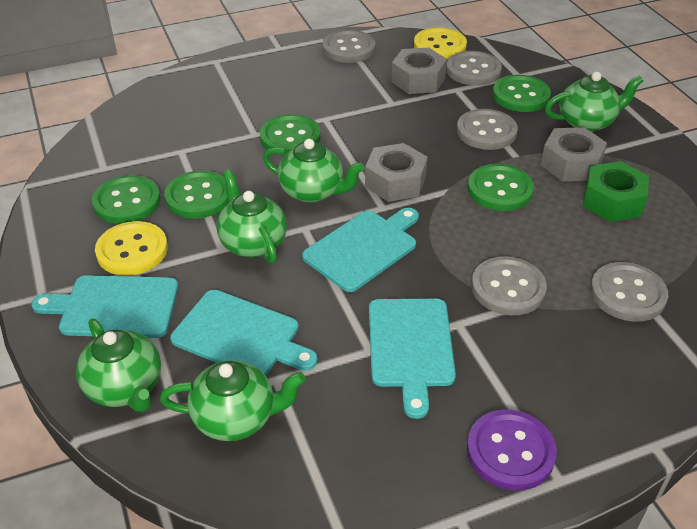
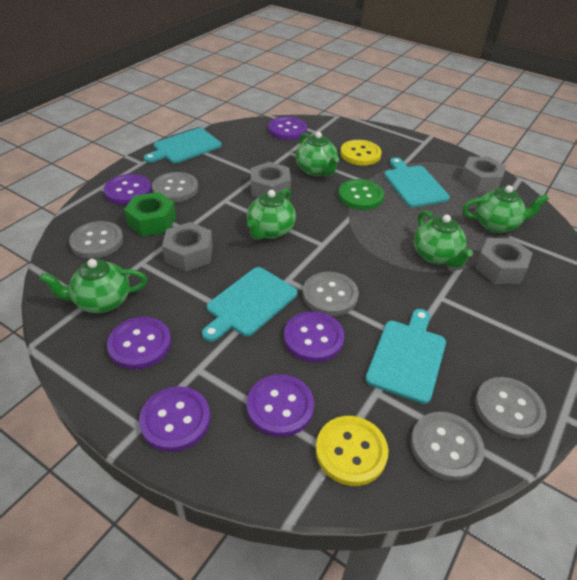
green button: [92,175,160,224] [164,170,228,219] [260,114,320,155] [468,164,534,211] [493,75,551,112] = 5 -> [338,179,384,210] = 1
grey nut: [365,143,428,202] [391,48,447,94] [541,127,607,181] = 3 -> [162,222,213,272] [251,162,291,198] [460,157,506,192] [475,238,533,284] = 4
purple button: [467,409,557,491] = 1 -> [104,174,152,205] [107,317,171,370] [139,386,210,452] [247,375,314,437] [268,117,307,140] [284,311,344,362] = 6

